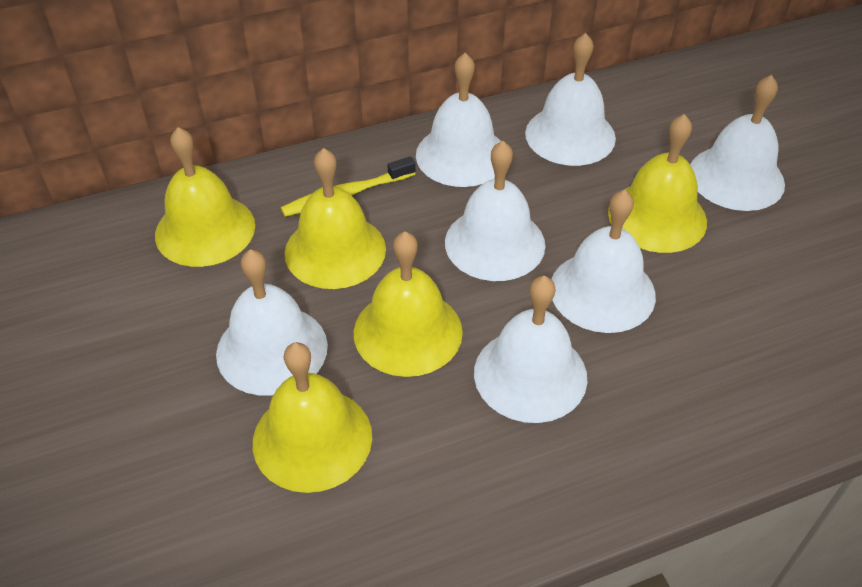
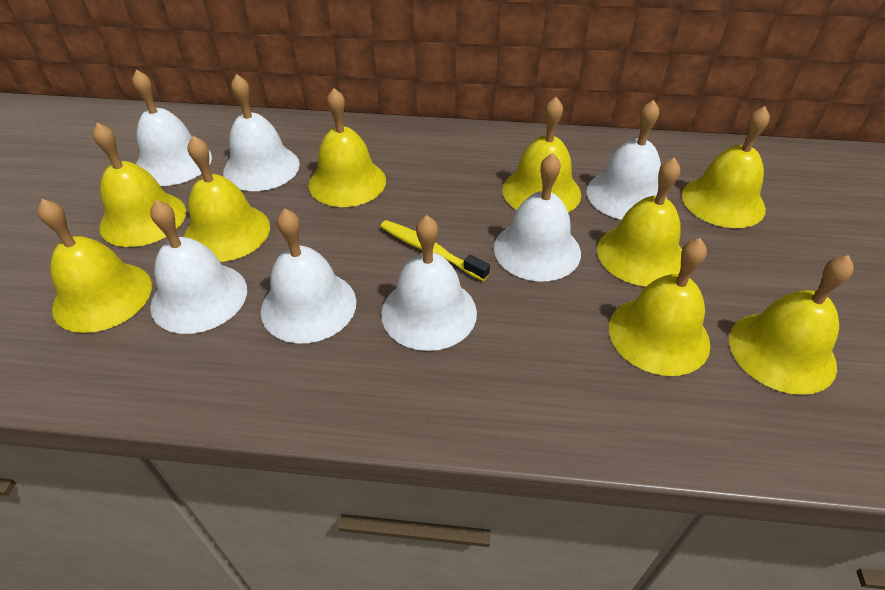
yellow bell: [155,127,255,267] [253,342,372,493] [285,148,386,289] [354,231,463,377] [608,114,707,253] = 5 -> [38,199,152,333] [93,123,186,247] [184,136,270,262] [309,88,386,207] [502,97,581,213] [597,158,682,286] [609,238,710,376] [682,106,770,228] [729,255,854,395] = 9

